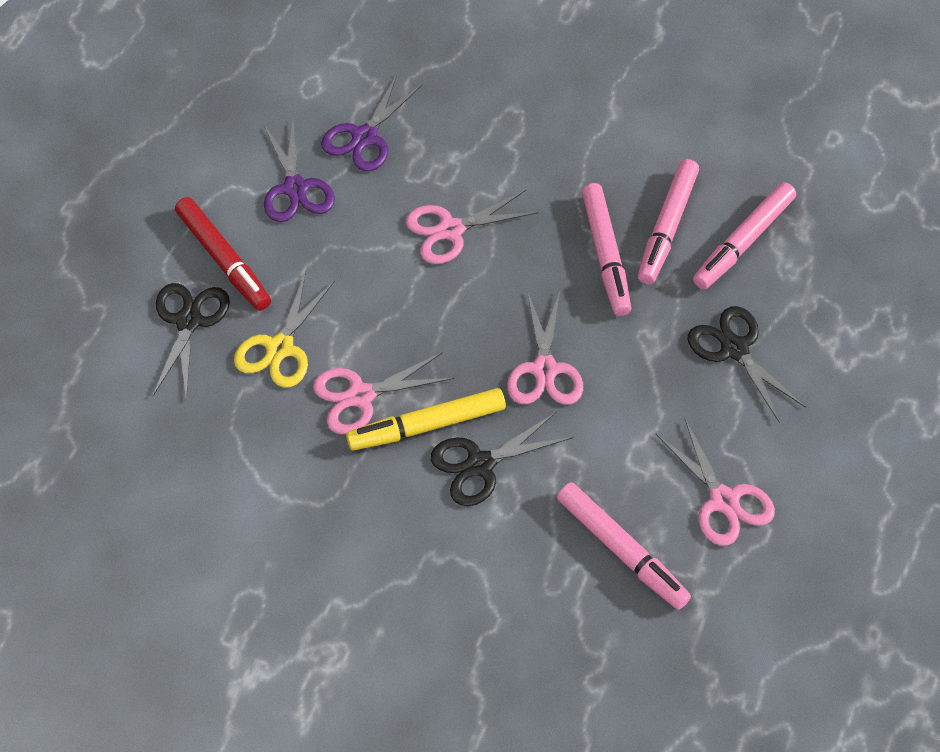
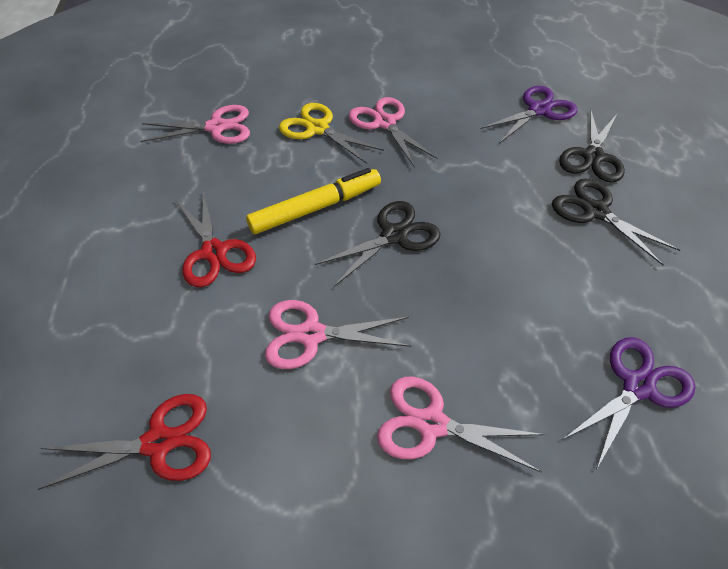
pink marker: [557,482,691,610] [582,183,631,316] [638,159,699,285] [693,182,796,289] = 4 -> none = 0
red marker: [175,197,271,311] = 1 -> none = 0
red scissors: none = 0 -> [38,394,211,490] [175,189,256,287] = 2

